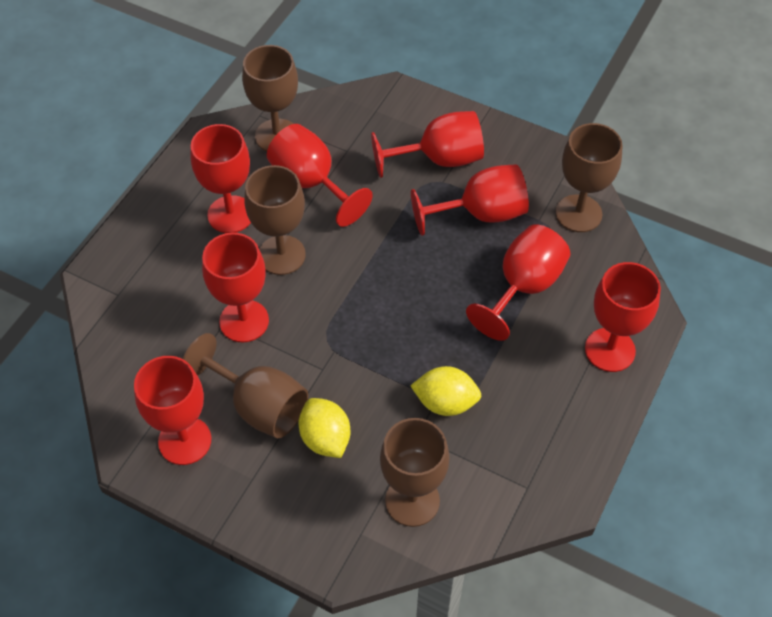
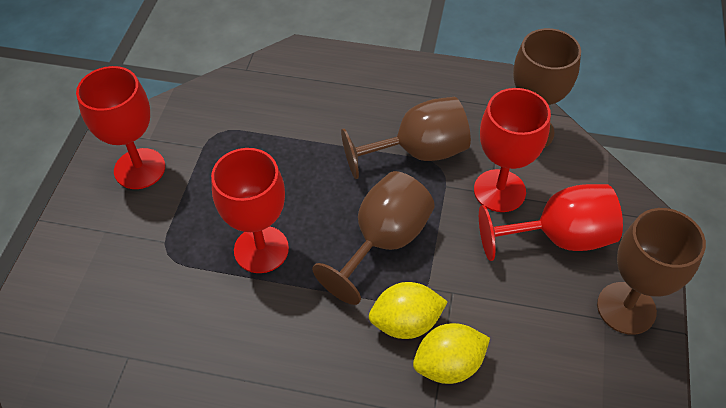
brown goblet: [183,333,308,438] [242,45,298,151] [244,165,306,275] [380,418,450,527] [556,123,623,232] = 5 -> [312,171,435,305] [341,97,471,179] [513,28,581,148] [597,208,706,335] = 4
red goblet: [134,356,211,465] [190,124,251,233] [202,233,269,342] [267,124,373,227] [371,111,484,178] [411,164,529,236] [466,224,570,341] [585,262,661,372] = 8 -> [76,66,165,189] [211,148,289,273] [474,88,551,212] [479,184,623,261] = 4

